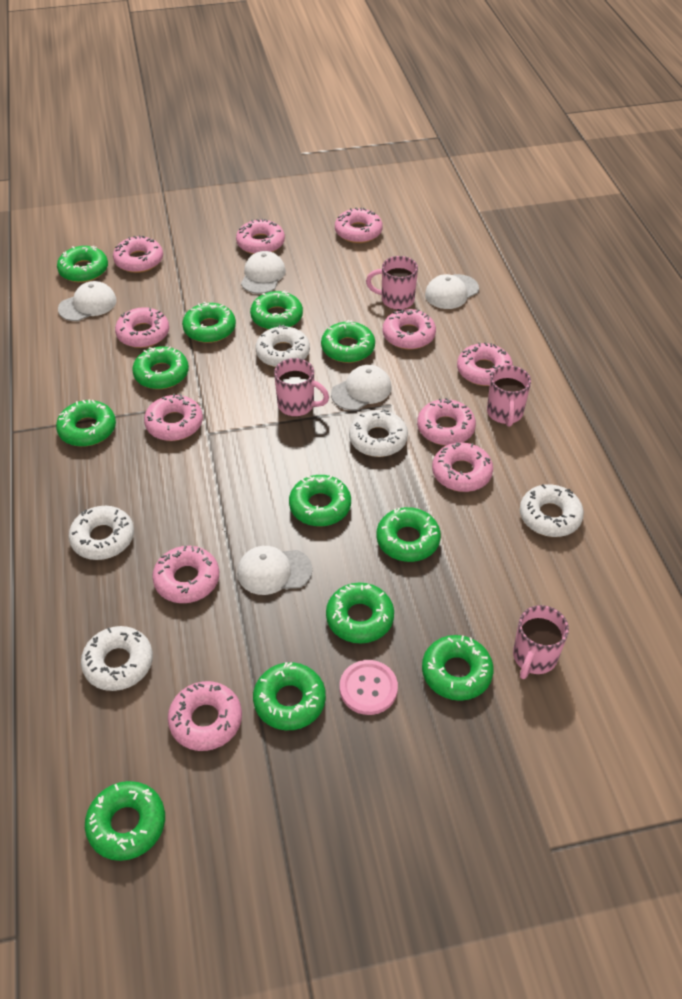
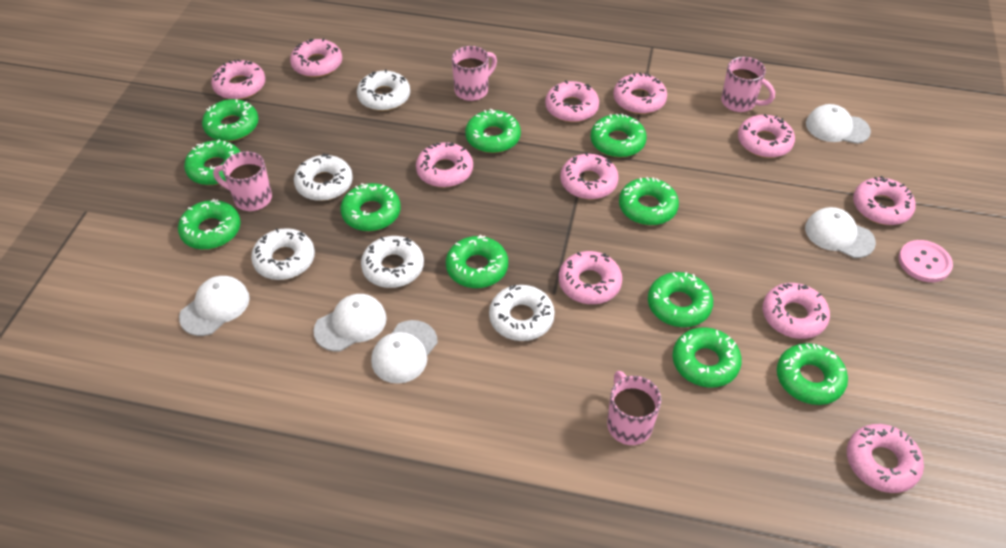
green donut: [56,399,116,447] [57,246,108,283] [85,781,165,861] [132,347,189,389] [182,302,236,343] [250,291,303,330] [253,662,326,730] [289,475,351,526] [321,320,375,363] [326,583,394,644] [376,507,441,562] [422,635,494,701] = 12 -> [178,199,241,250] [184,140,241,185] [202,99,259,141] [341,183,401,231] [446,235,508,288] [465,109,521,153] [591,114,647,158] [619,177,679,225] [648,272,713,327] [672,327,742,388] [777,343,848,405] = 11

